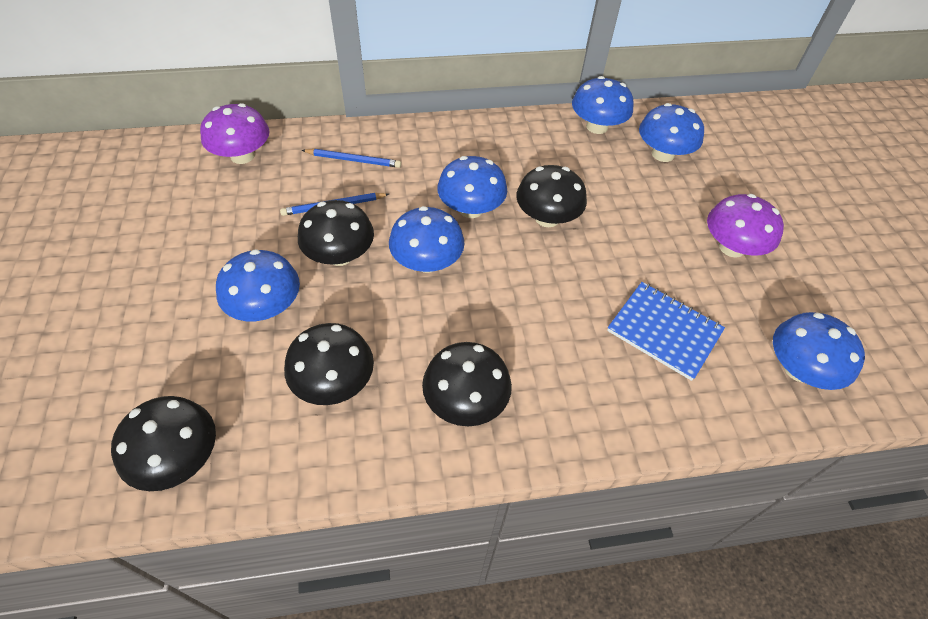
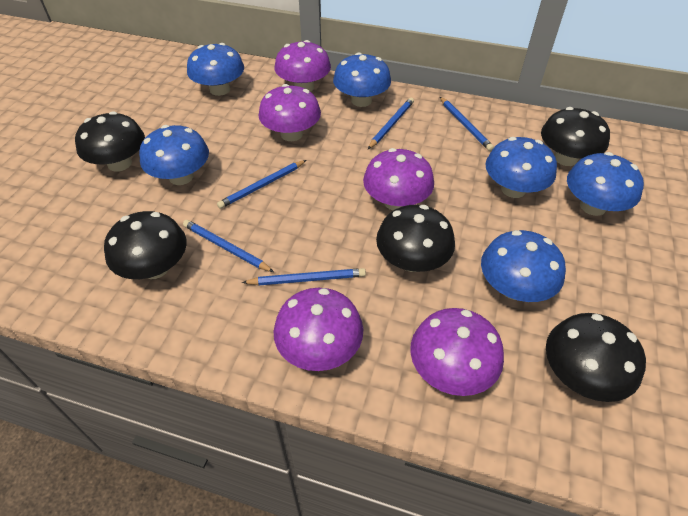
blue notebook: [607,282,725,381] = 1 -> none = 0
blue pencil: [280,193,389,216] [302,149,401,168] = 2 -> [183,220,274,272] [217,160,306,209] [242,268,366,285] [368,98,414,149] [440,97,494,151] = 5
purple mushroom: [200,103,269,164] [707,194,784,258] = 2 -> [259,84,321,141] [274,288,363,371] [275,40,331,92] [363,148,434,210] [410,308,504,396] = 5

